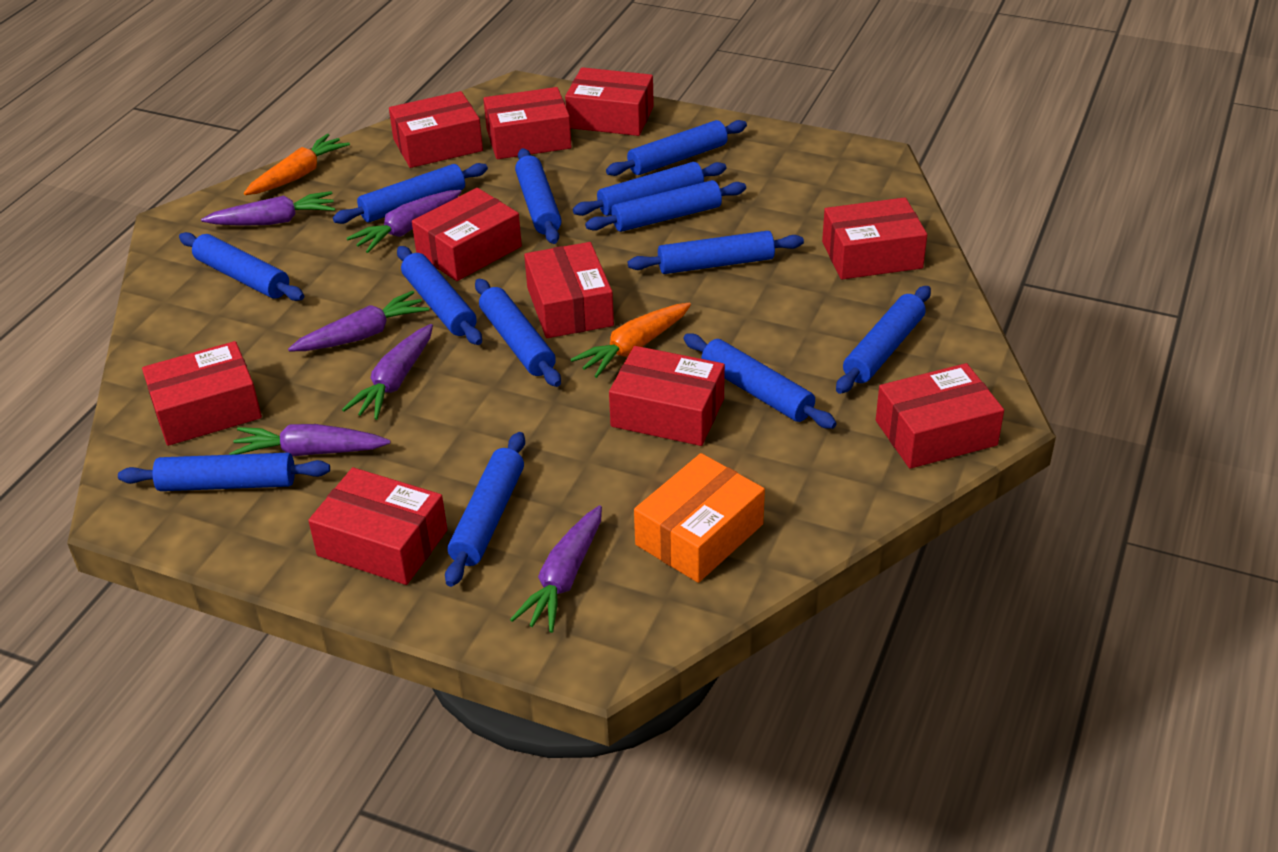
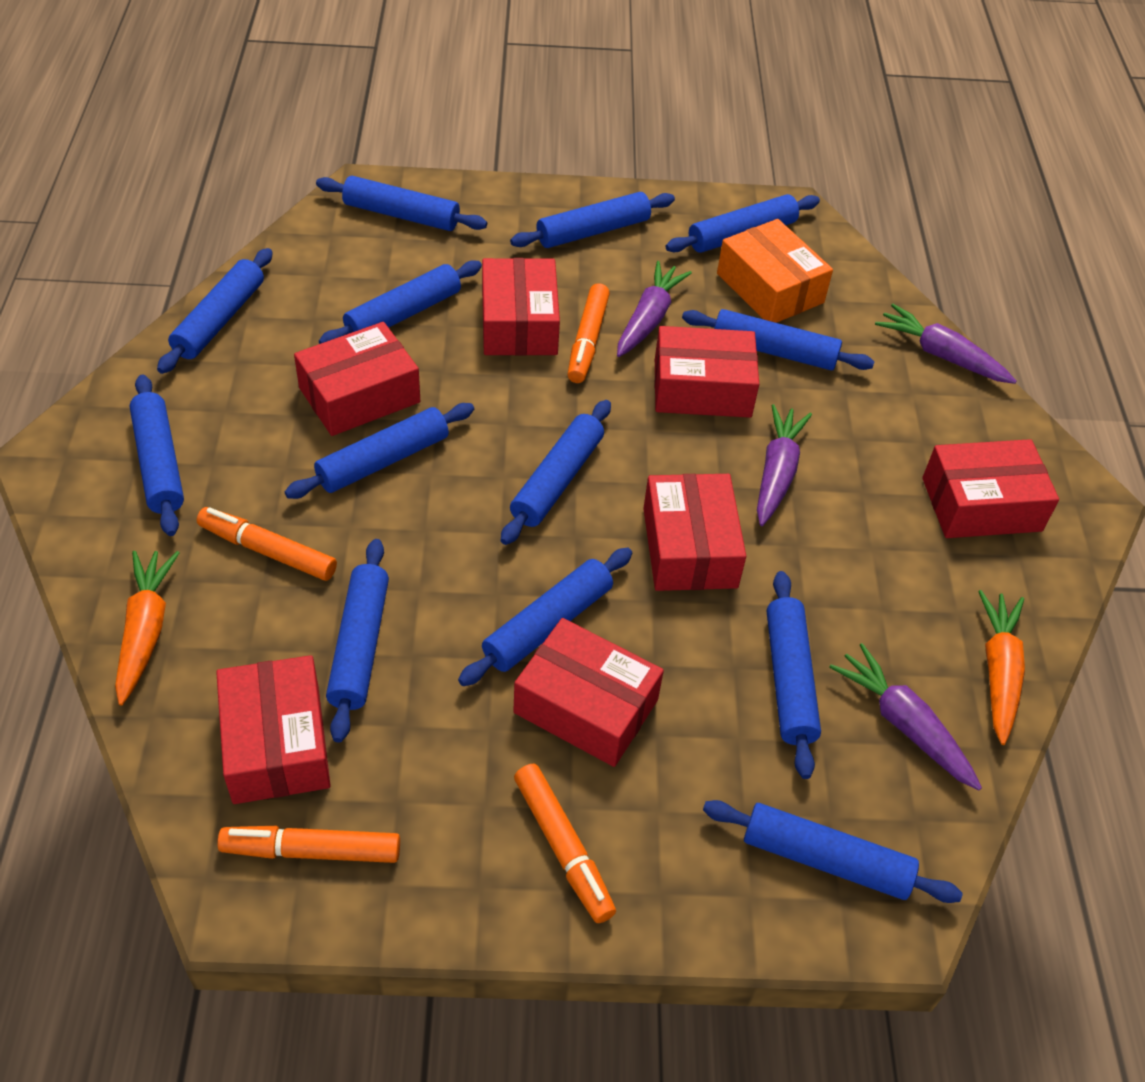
orange marker: none = 0 -> [197,507,337,581] [217,826,400,863] [514,764,616,923] [568,283,610,383] = 4
purple carrot: [201,191,335,226] [229,424,391,456] [288,291,429,351] [342,324,433,420] [346,190,462,253] [510,505,602,633] = 6 -> [617,261,692,357] [757,404,812,526] [829,643,982,790] [875,304,1016,384] = 4
red box: [142,341,262,446] [308,467,447,585] [389,91,483,168] [412,188,522,281] [483,87,572,159] [524,242,614,338] [565,67,654,136] [609,346,725,446] [822,197,927,279] [876,363,1004,469] = 10 -> [216,655,331,804] [294,322,420,436] [482,258,560,356] [513,618,664,767] [643,474,746,591] [654,326,759,418] [922,439,1059,538] = 7

